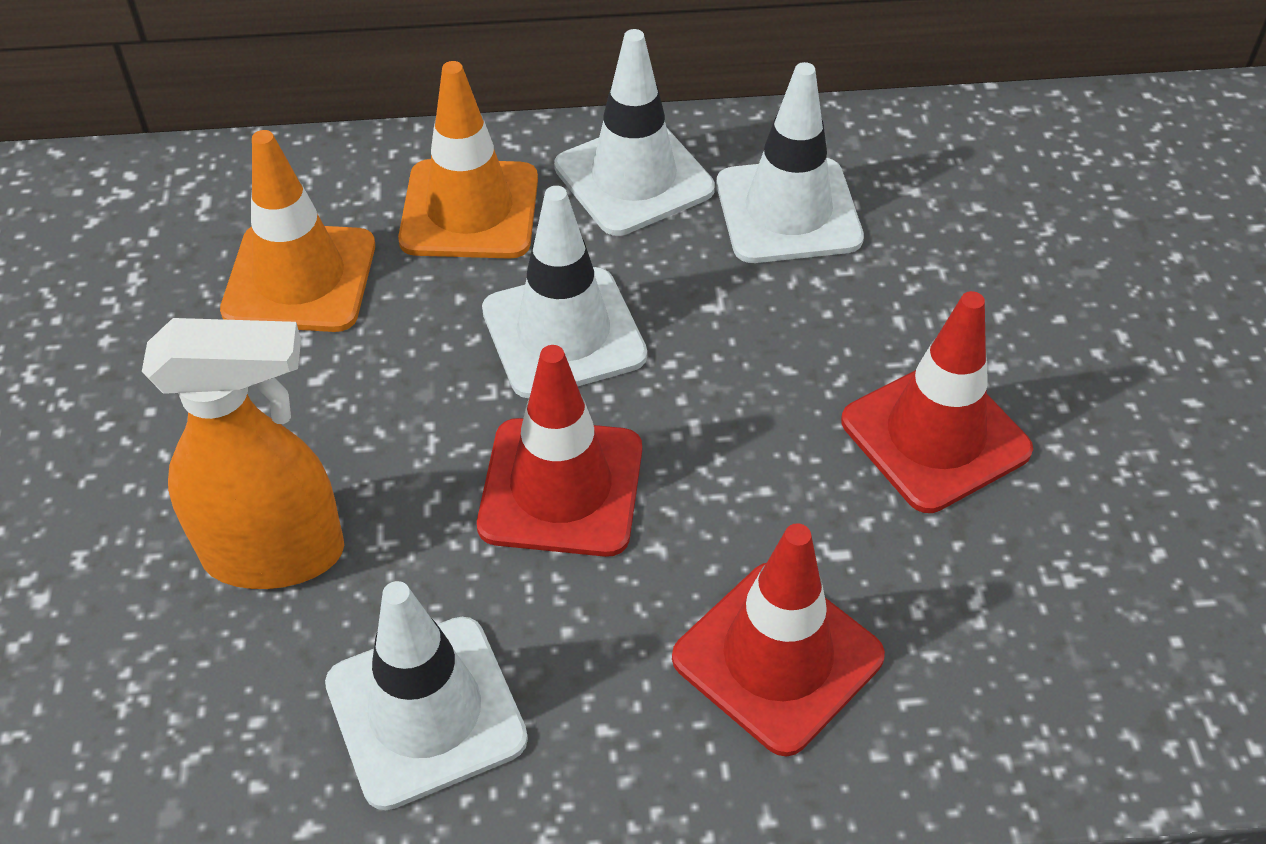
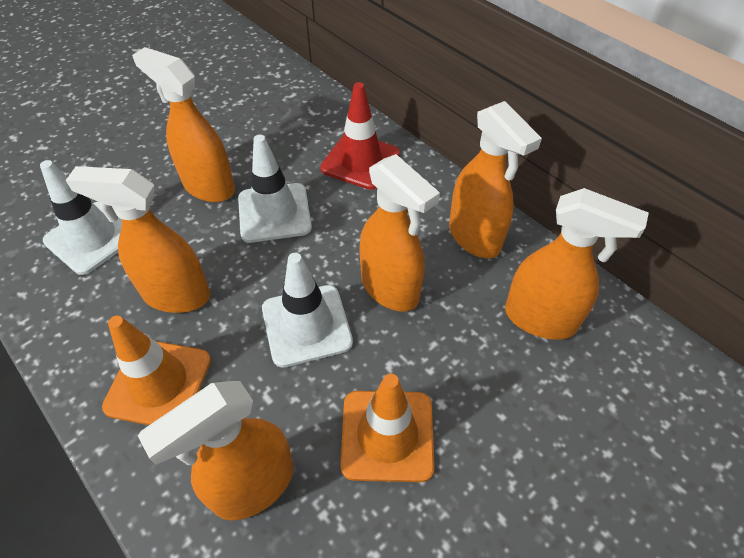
orange spray bottle: [142,318,344,589] = 1 -> [66,166,210,313] [132,47,235,202] [137,381,293,520] [359,154,440,312] [449,101,542,258] [505,188,649,340] = 6
red traffic cone: [477,345,642,557] [672,523,885,757] [841,291,1033,513] = 3 -> [320,82,400,190] = 1
white traffic cone: [325,581,528,810] [482,186,647,398] [554,29,715,236] [716,62,864,263] = 4 -> [40,160,122,275] [238,135,312,243] [262,253,353,367] = 3

